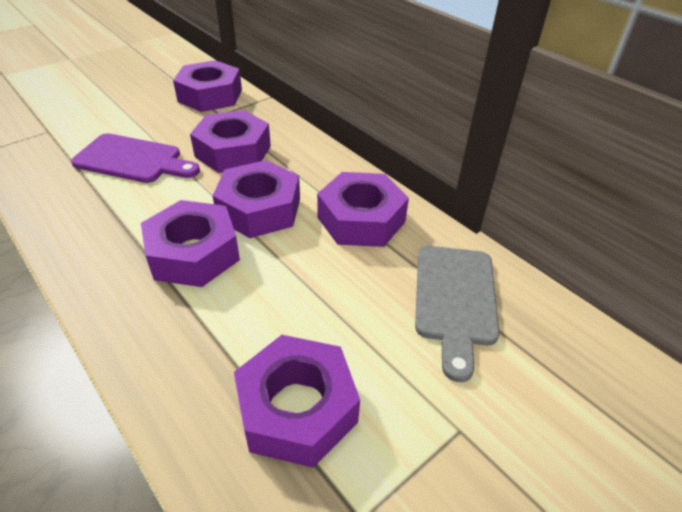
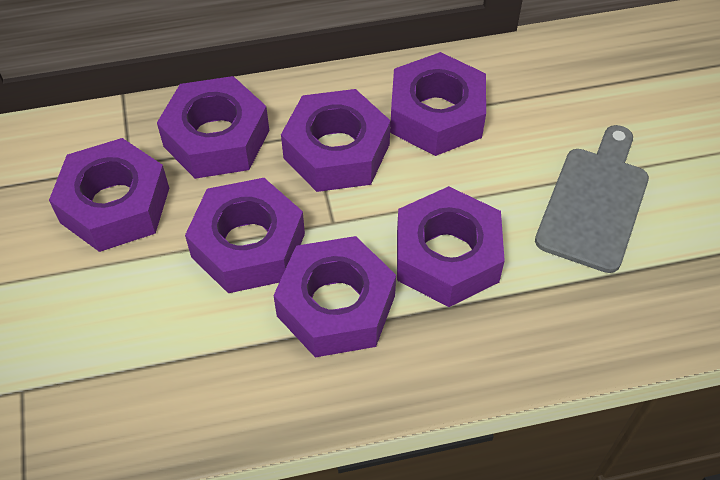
purple cutting board: [71,133,200,183] = 1 -> none = 0
purple nut: [141,200,240,287] [173,60,242,112] [190,110,271,173] [213,160,300,238] [234,335,360,468] [317,172,409,247] = 6 -> [49,138,169,252] [157,76,269,179] [185,178,305,293] [273,236,396,357] [281,89,391,192] [390,52,486,156] [397,186,505,307] = 7

